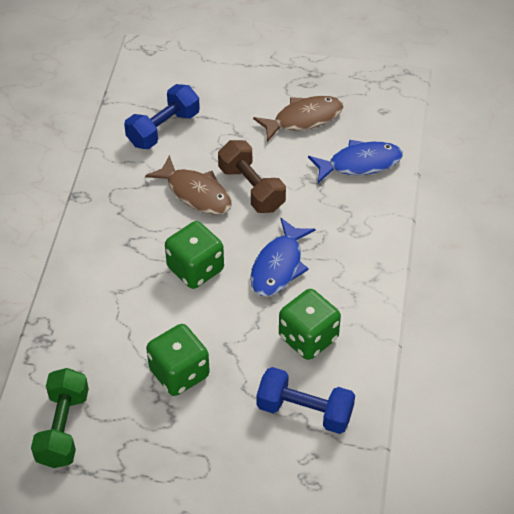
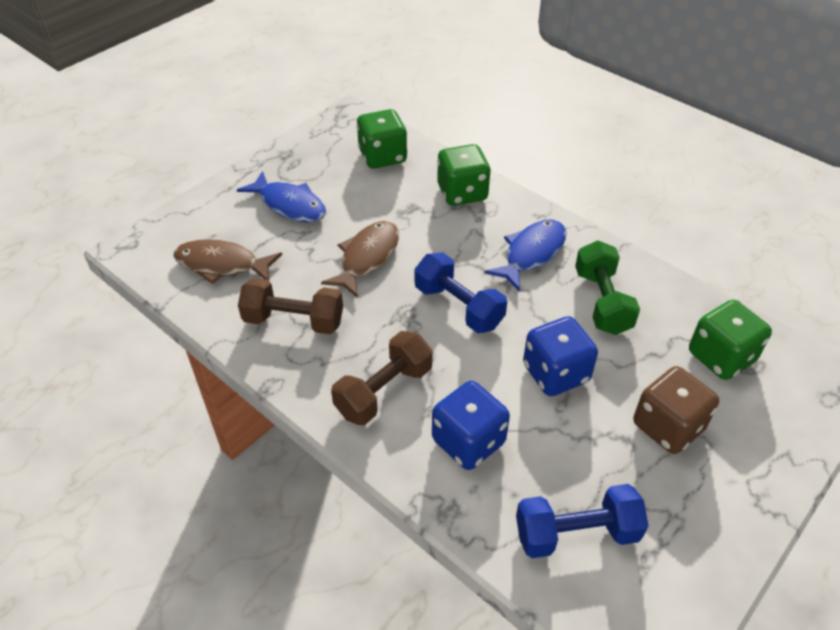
blue dice: none = 0 -> [432,381,510,470] [523,316,598,396] = 2
brown dice: none = 0 -> [633,366,719,454] = 1
brown dumbbell: [218,140,286,213] = 1 -> [238,278,343,334] [331,331,433,425] = 2

